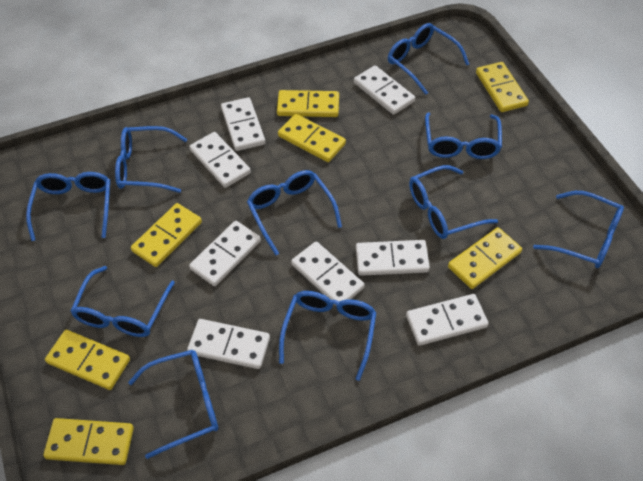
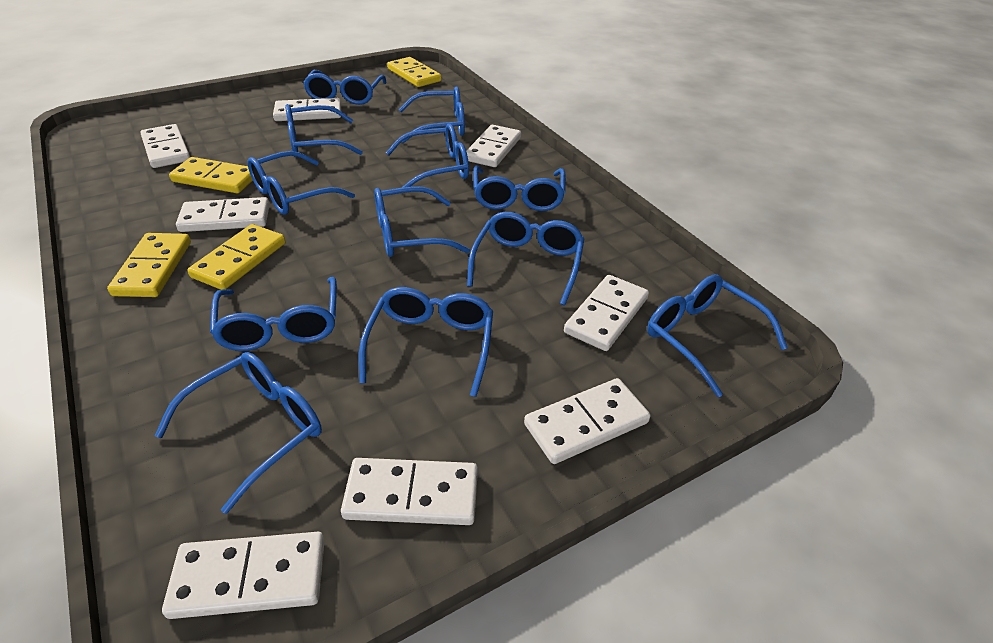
blue glasses: [26,172,110,241] [70,266,175,337] [115,126,188,193] [128,350,218,459] [247,170,342,255] [279,291,377,381] [388,23,469,95] [409,165,498,239] [425,113,502,159] [533,191,624,268] = 10 -> [154,352,322,514] [210,277,337,351] [248,151,355,215] [285,104,363,157] [303,70,387,105] [359,287,493,397] [374,186,470,257] [386,123,469,188] [399,86,465,143] [467,212,584,305] [473,165,566,211] [647,274,788,397] = 12
yellow domino: [43,418,134,465] [45,330,130,390] [131,203,202,267] [277,90,339,117] [278,114,346,162] [448,227,522,289] [476,62,529,112] = 7 -> [107,233,191,297] [169,157,253,193] [188,224,286,290] [387,57,441,87] = 4

